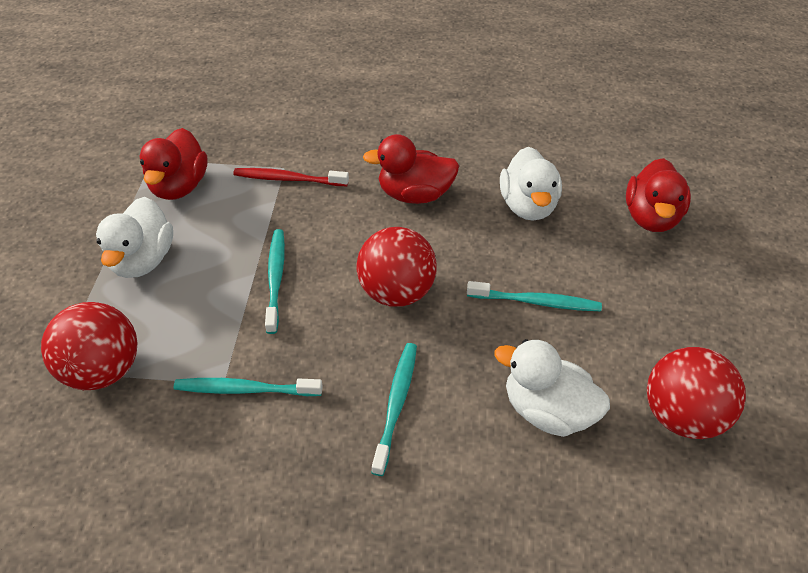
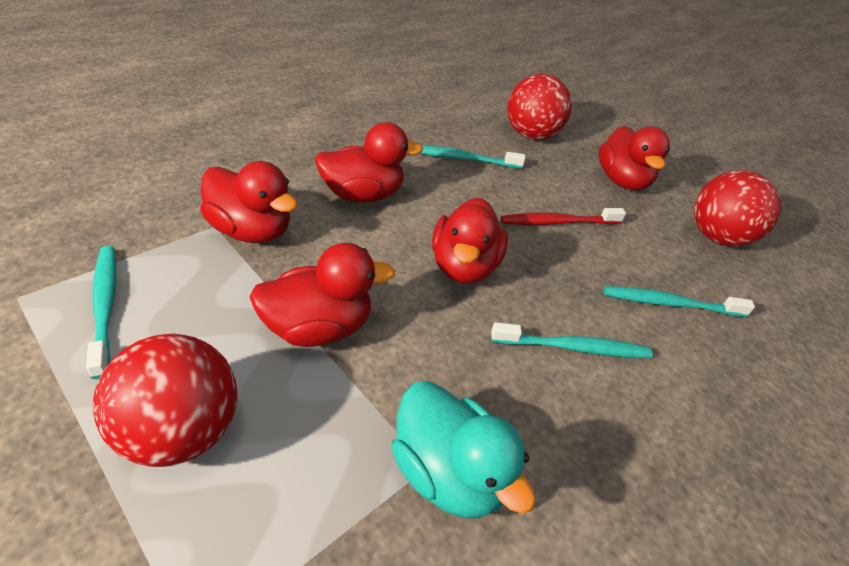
red duck: [140,128,208,200] [363,134,459,204] [626,158,691,232] = 3 -> [200,161,298,243] [249,243,395,347] [315,122,423,202] [432,198,508,284] [599,126,670,190] = 5
turquoise duck: none = 0 -> [392,381,536,518] = 1
white duck: [96,197,173,278] [494,339,610,437] [500,147,562,221] = 3 -> none = 0

